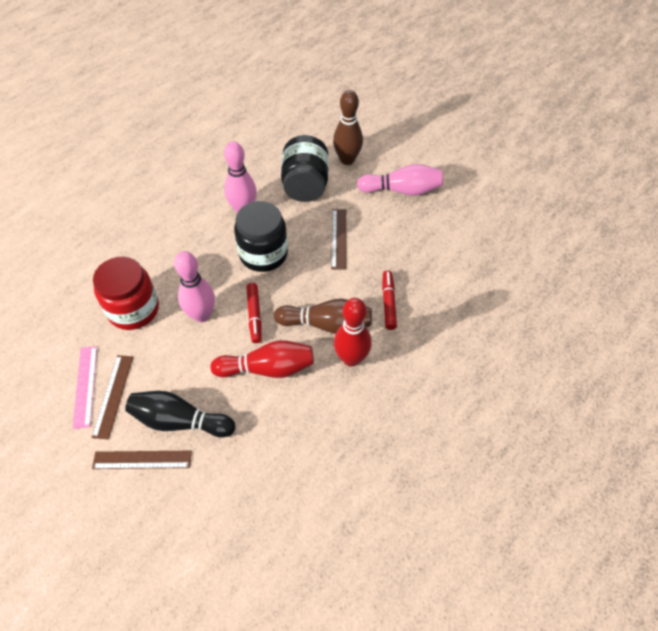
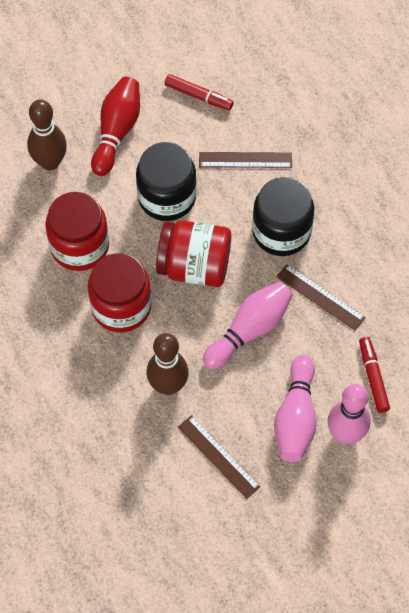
black bowling pin: [125,391,235,438] = 1 -> none = 0
pink ruler: [72,346,97,429] = 1 -> none = 0
red bowling pin: [210,340,314,378] [334,298,371,367] = 2 -> [91,77,140,176] = 1
red jar: [93,257,159,330] = 1 -> [45,192,109,271] [88,253,152,333] [156,220,231,287] = 3

